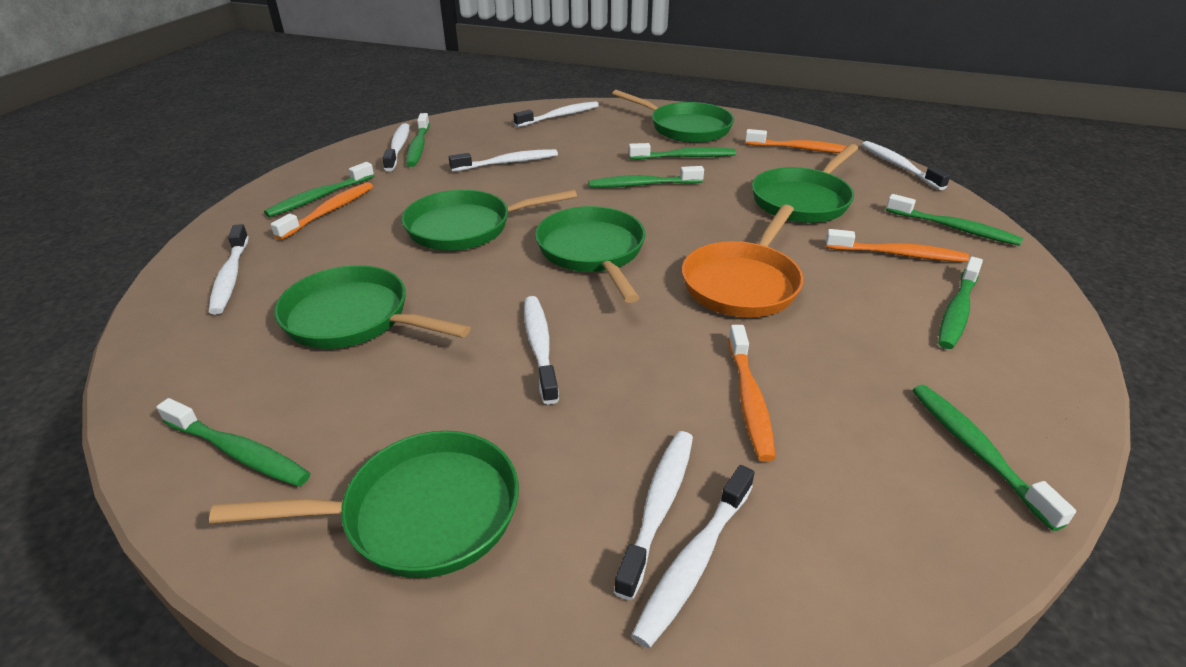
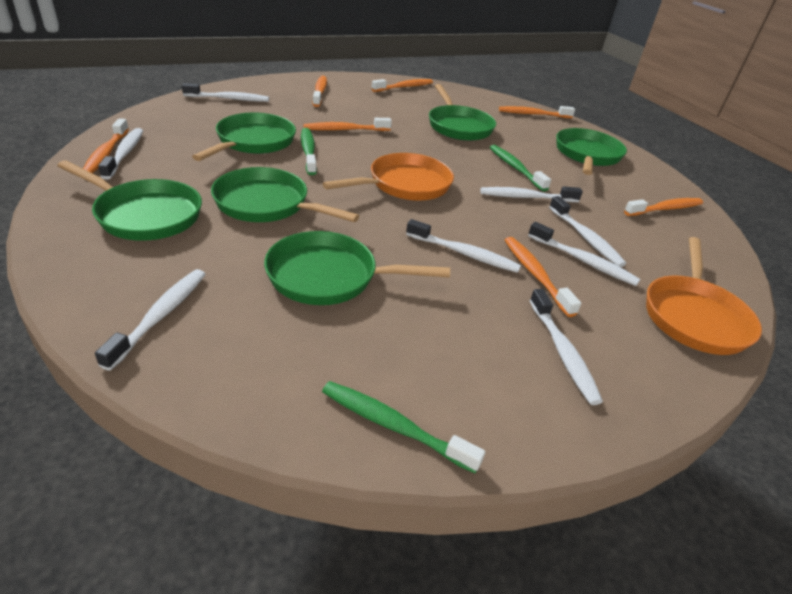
green toothbrush: [156,398,310,487] [264,162,374,217] [406,113,430,167] [589,166,704,188] [629,143,736,160] [886,194,1023,246] [912,385,1076,531] [938,257,983,349] = 8 -> [301,128,317,175] [322,381,485,473] [490,145,551,191] = 3
orange pan: [682,205,804,317] = 1 -> [322,153,454,201] [646,237,762,355] = 2
orange toothbrush: [271,182,373,240] [728,325,776,461] [745,129,847,153] [825,229,969,262] = 4 -> [83,118,129,174] [303,118,392,131] [313,76,327,107] [371,79,433,92] [499,106,575,118] [505,237,581,317] [624,198,703,216] = 7

